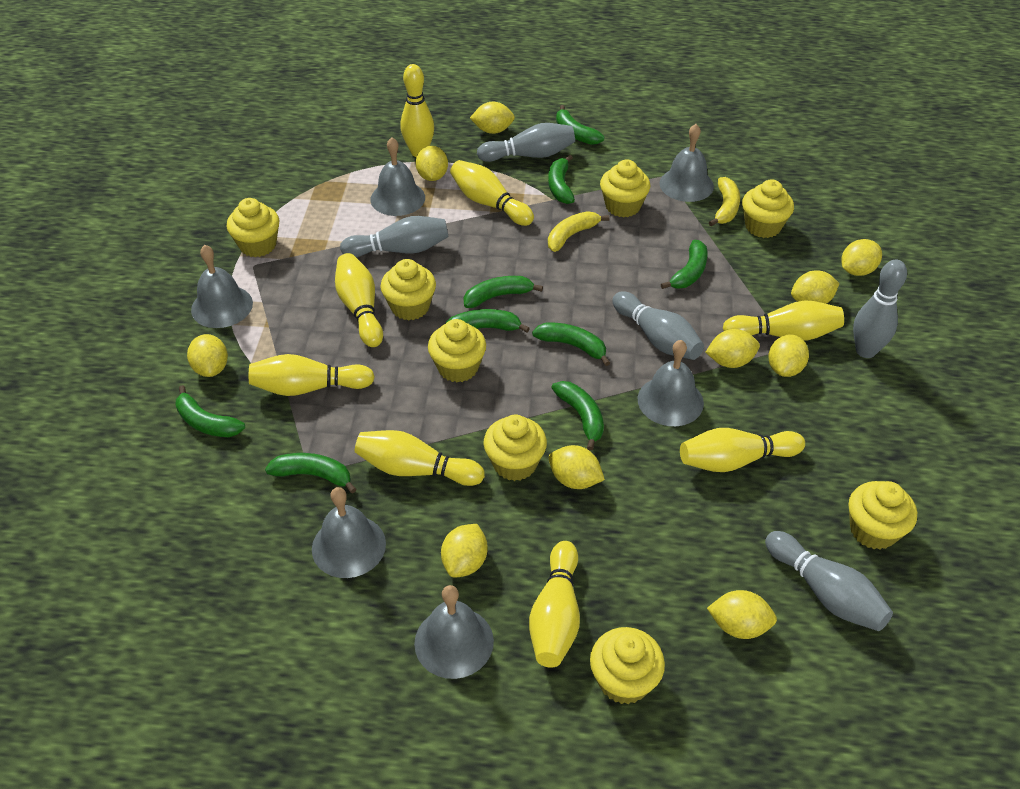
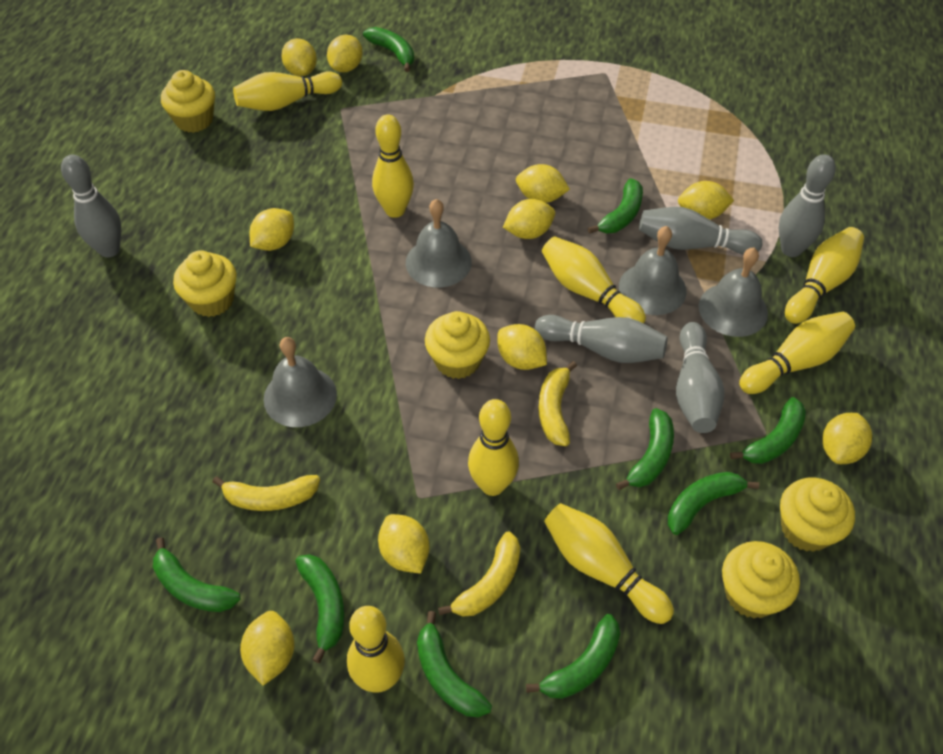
grey bell: [191,245,253,328] [312,487,386,578] [370,137,425,216] [414,585,494,679] [638,340,704,426] [659,124,714,202] = 6 -> [264,337,337,427] [406,199,472,287] [619,226,687,315] [699,247,768,337] = 4
yellow banana: [548,211,609,252] [709,177,740,226] = 2 -> [213,475,320,511] [438,531,520,617] [538,361,577,446] = 3
yellow cupcake: [227,198,279,257] [380,259,436,320] [428,319,486,382] [483,415,547,481] [590,627,665,704] [600,159,650,218] [742,179,794,238] [848,481,917,550] = 8 -> [161,70,215,133] [173,250,237,317] [425,311,490,379] [722,541,800,619] [780,478,855,552] = 5

